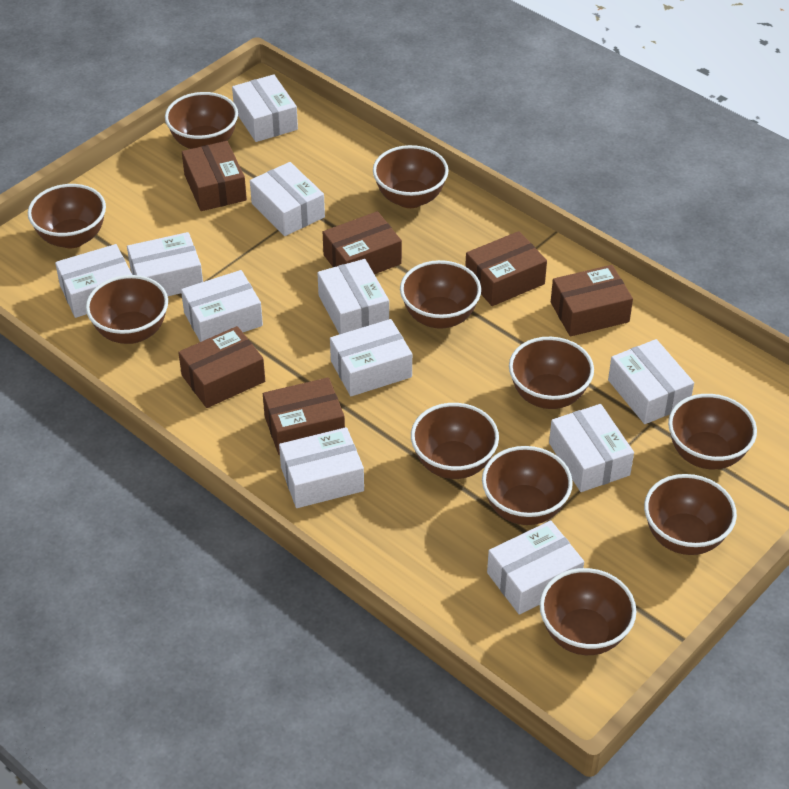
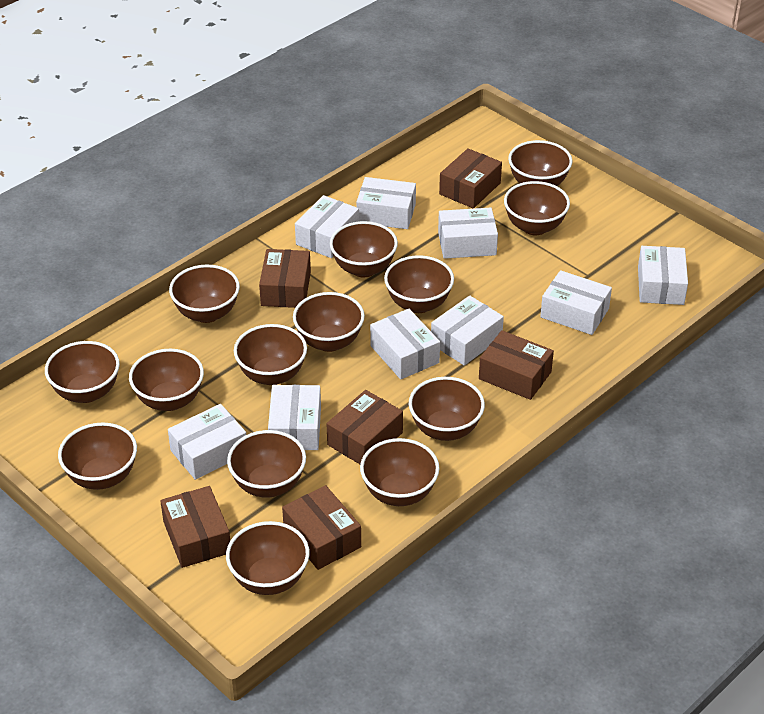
brown bowl: [28,184,106,248] [86,275,168,344] [165,92,238,149] [373,145,449,208] [400,260,481,329] [411,403,499,479] [482,446,573,525] [509,337,594,409] [539,568,636,655] [644,474,737,555] [668,394,757,469] = 11 -> [45,341,120,403] [58,423,137,490] [129,349,204,411] [169,265,240,323] [226,521,310,595] [227,430,306,498] [234,324,307,385] [293,292,365,352] [330,221,398,277] [360,438,440,506] [384,255,454,313] [409,377,485,441] [504,181,570,235] [508,140,572,186] = 14
white box: [55,244,132,318] [127,232,203,296] [181,270,263,342] [232,74,298,142] [250,162,325,236] [279,427,364,508] [317,259,389,334] [330,319,412,396] [487,520,584,614] [549,404,634,492] [608,339,694,424] = 11 -> [168,404,246,480] [268,385,321,450] [295,195,359,258] [356,177,416,229] [370,309,440,379] [431,295,504,366] [438,208,498,259] [540,270,612,335] [638,246,688,305] = 9

